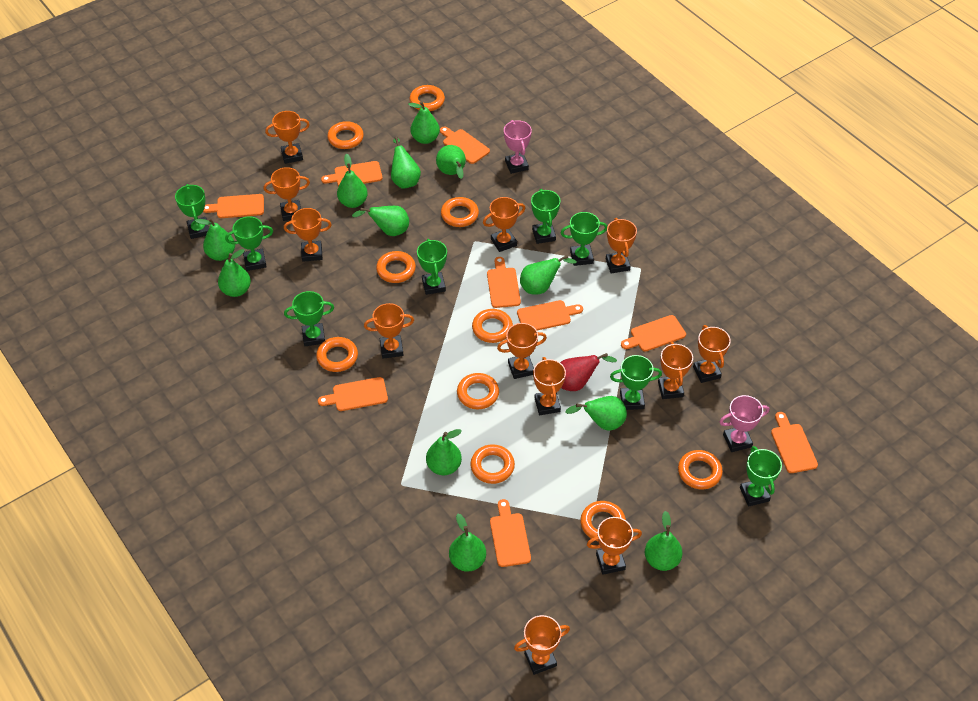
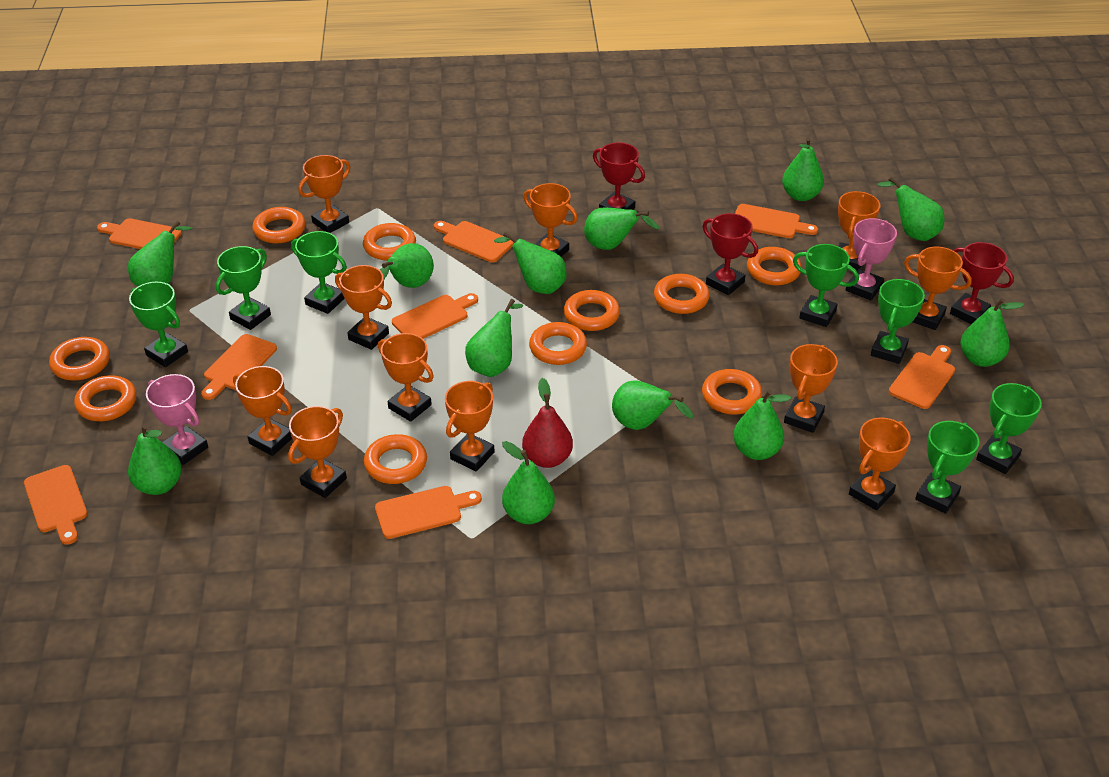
green trophy: [175,184,209,239] [225,216,273,271] [284,291,334,346] [417,239,447,295] [531,189,561,244] [561,212,607,266] [610,355,662,410] [740,446,782,507] = 8 -> [129,282,188,367] [216,246,271,330] [291,231,347,314] [793,244,859,327] [871,279,925,364] [915,421,979,514] [976,383,1042,474] = 7
orange cutting board: [203,194,264,218] [318,377,388,411] [321,161,383,186] [440,126,490,164] [487,257,521,308] [490,499,531,567] [517,300,583,330] [621,315,686,352] [771,412,818,473] = 9 -> [24,465,88,545] [97,218,182,249] [201,334,277,400] [375,486,482,539] [392,293,478,339] [434,221,514,262] [735,204,818,238] [889,345,955,409] = 8
orange trophy: [264,167,310,221] [265,111,310,164] [284,208,332,262] [364,303,414,359] [483,197,526,252] [497,323,547,379] [514,615,570,675] [533,357,566,415] [587,517,642,575] [606,218,637,273] [658,341,693,399] [693,325,731,383] = 12 -> [233,366,292,456] [288,406,347,498] [298,155,350,233] [335,265,392,350] [378,333,434,422] [445,381,495,472] [523,183,578,257] [784,344,838,433] [838,191,881,271] [849,418,910,511] [904,247,972,330] = 11
red trophy: none = 0 -> [593,142,645,210] [703,213,758,295] [950,242,1014,324] = 3

